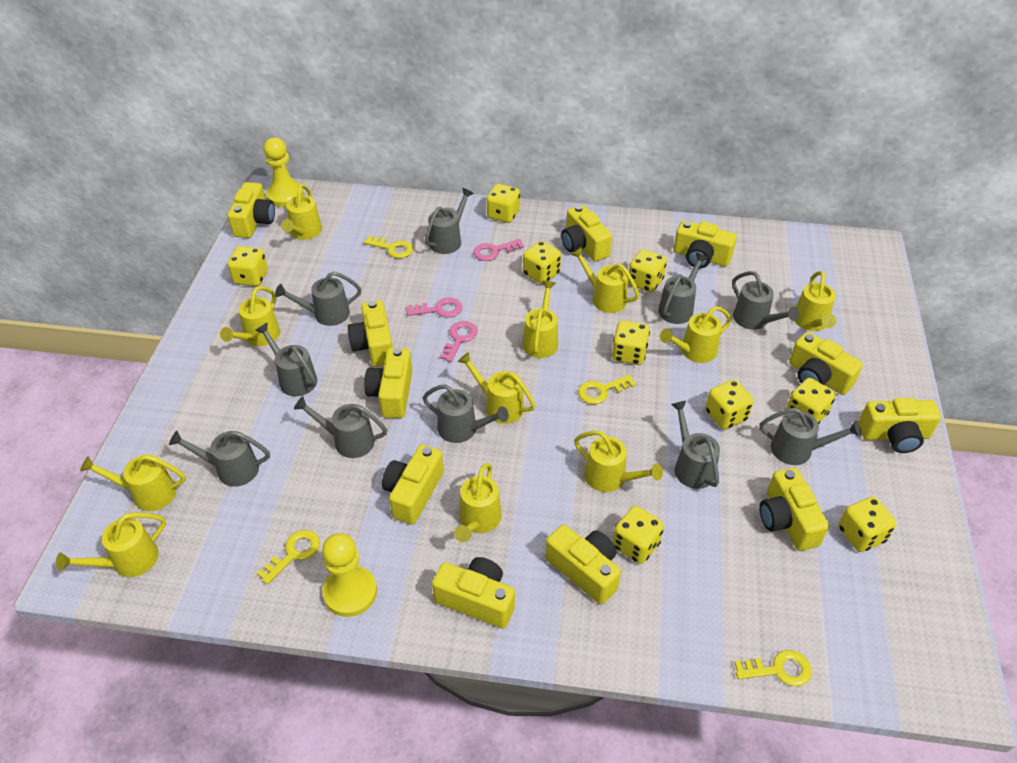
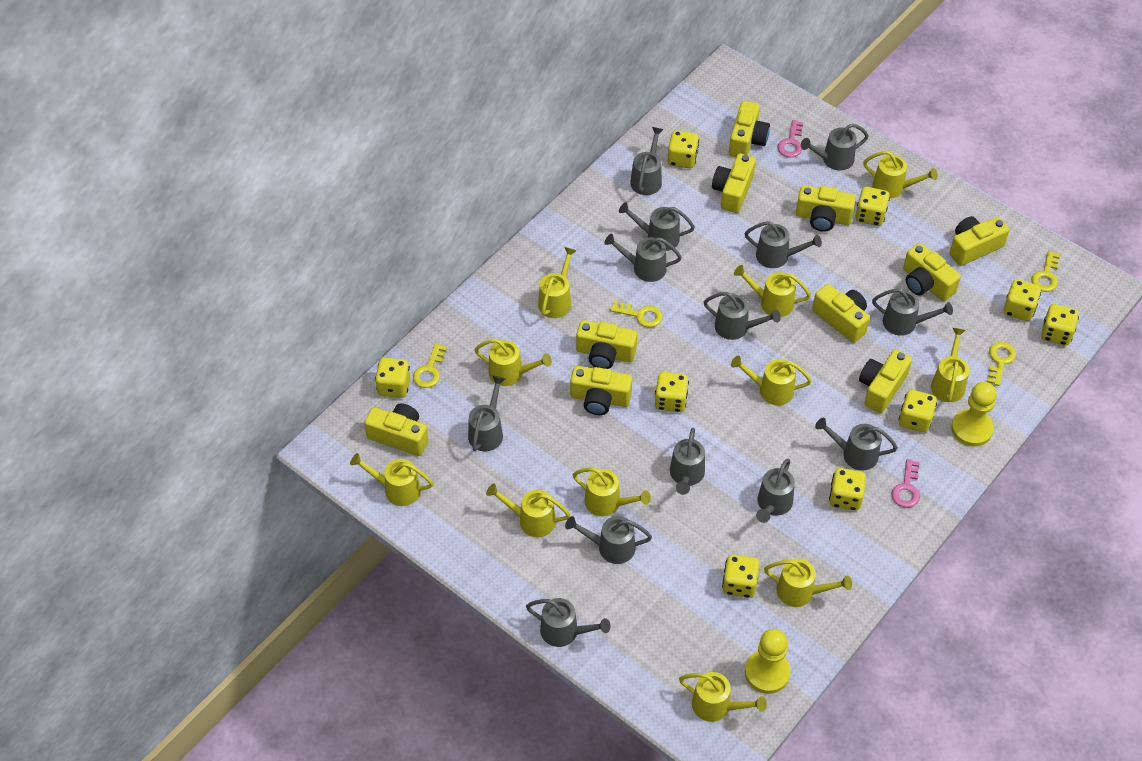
grey watering can: [169,431,270,487] [255,323,317,396] [275,271,361,326] [294,396,387,458] [422,384,509,443] [425,188,474,254] [658,252,708,324] [671,401,720,489] [732,271,799,330] [759,408,862,465] = 10 -> [468,376,505,451] [526,598,611,647] [565,516,652,564] [604,234,682,282] [619,202,695,251] [630,127,664,195] [670,428,705,495] [704,292,781,340] [745,221,822,268] [756,459,795,523] [801,124,869,171] [815,418,898,471] [872,288,953,336] = 13
pink key: [407,297,462,318] [439,321,478,362] [473,239,524,261] = 3 -> [777,120,804,157] [891,459,920,508] = 2
yellow camera: [228,182,275,238] [348,300,393,367] [364,348,412,418] [382,444,444,525] [432,557,515,628] [545,525,621,604] [561,205,612,262] [673,220,737,268] [760,468,829,551] [789,332,863,395] [858,398,941,453] = 11 -> [364,403,429,456] [570,366,632,415] [576,320,637,369] [712,153,756,213] [729,101,770,157] [796,185,856,232] [812,284,870,343] [859,349,912,413] [903,243,961,301] [950,216,1010,266] = 10

